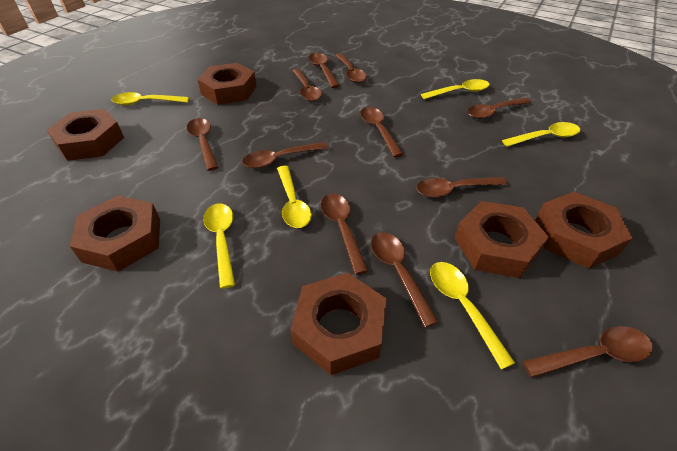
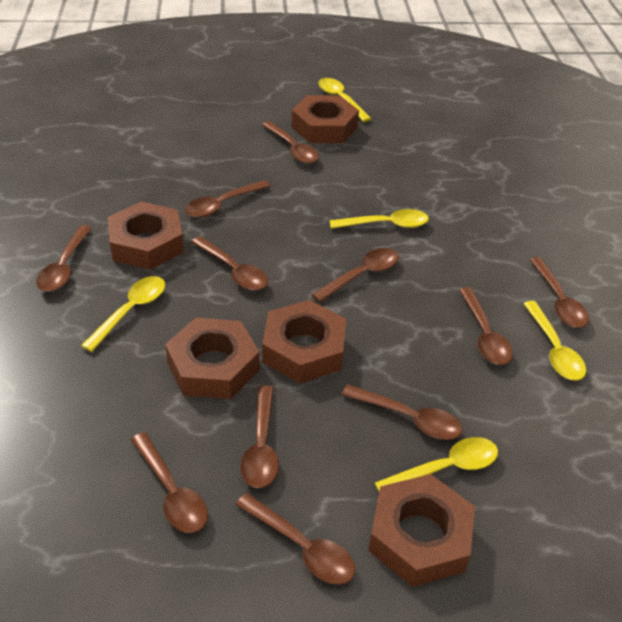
brown nut: [47,109,124,161] [70,196,160,272] [197,63,257,105] [290,273,387,375] [454,201,549,278] [535,192,633,269] = 6 -> [107,202,184,270] [165,318,259,399] [262,300,346,384] [292,95,359,143] [368,474,475,587] = 5
yellow spoon: [111,92,189,105] [203,203,235,289] [277,166,312,228] [421,79,489,99] [430,262,515,370] [502,122,580,147] = 6 -> [81,276,165,352] [318,78,372,122] [329,209,429,229] [375,437,498,491] [523,301,586,380] = 5

